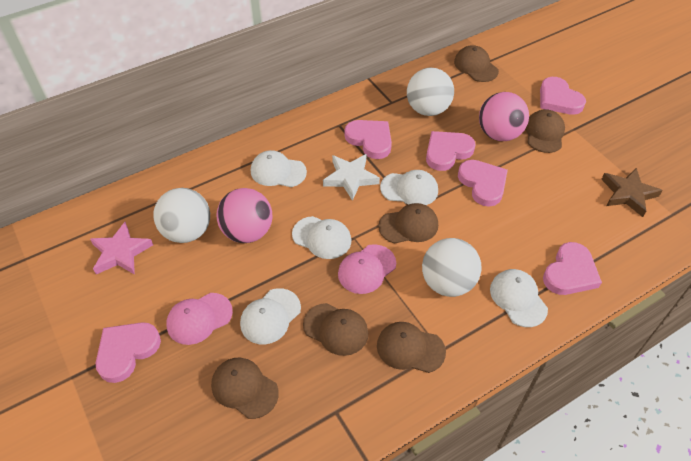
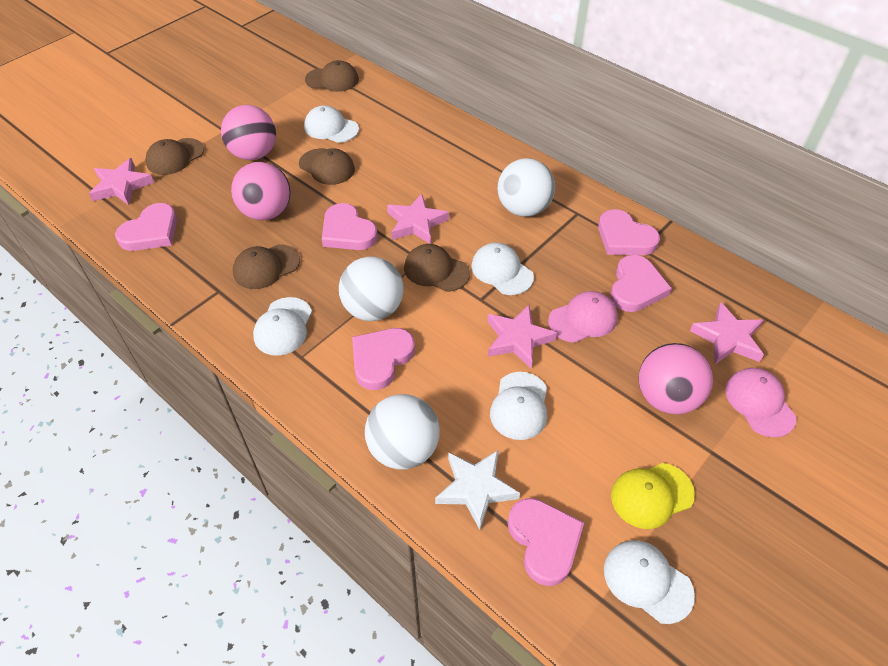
brown cap: [211,358,279,419] [303,303,368,356] [377,322,446,373] [378,203,438,244] [454,45,499,82] [525,109,565,153] = 6 -> [146,138,204,175] [233,244,300,289] [299,148,355,185] [305,60,359,92] [404,244,470,292] = 5
brown star: [601,168,663,217] = 1 -> none = 0
pink ball: [216,188,272,243] [479,92,529,141] = 2 -> [221,105,276,160] [231,162,291,220] [638,343,713,414] = 3
pink star: [90,222,153,275] = 1 -> [89,158,154,205] [387,194,449,244] [487,305,557,368] [690,302,764,364] = 4
yellow cap: none = 0 -> [611,463,695,529] = 1

